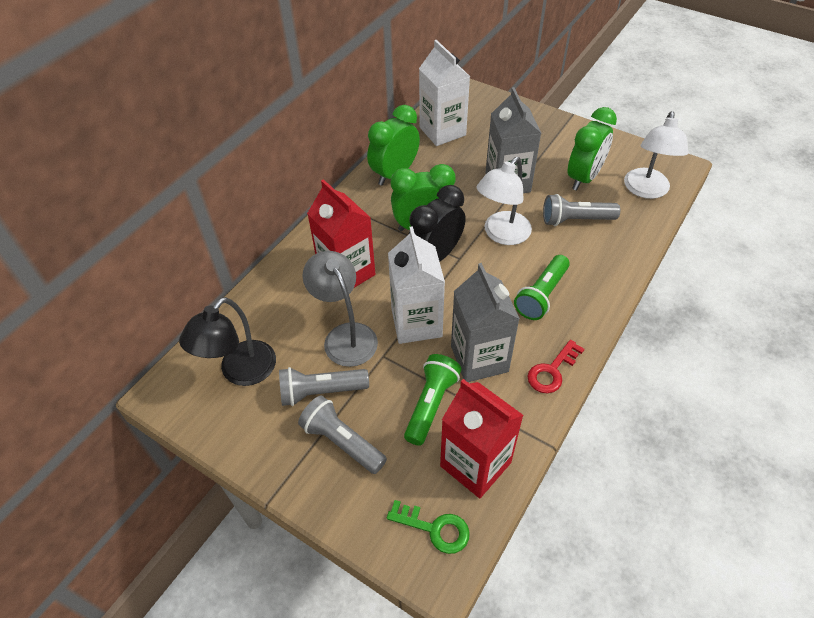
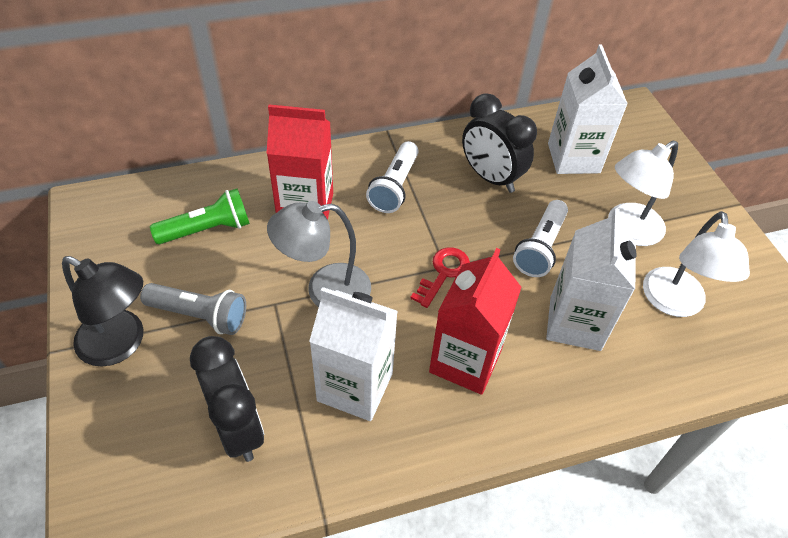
black clock: [408,185,466,262] = 1 -> [190,336,264,462] [462,93,537,193] = 2
green clock: [367,105,420,186] [391,164,455,231] [568,107,617,191] = 3 -> none = 0
green flashlight: [404,354,462,446] [514,255,570,320] = 2 -> [150,188,250,244] = 1
green key: [387,500,470,554] = 1 -> none = 0
grey carton: [451,263,520,382] [485,87,541,193] = 2 -> none = 0
grey flashlight: [279,367,369,406] [298,395,387,474] [543,194,620,226] = 3 -> [140,283,246,335] = 1
white carton: [388,226,445,344] [419,40,470,146] = 2 -> [309,287,398,421] [546,208,637,351] [548,44,628,174] = 3
white flashlight: none = 0 -> [366,141,419,213] [513,200,568,277] = 2

